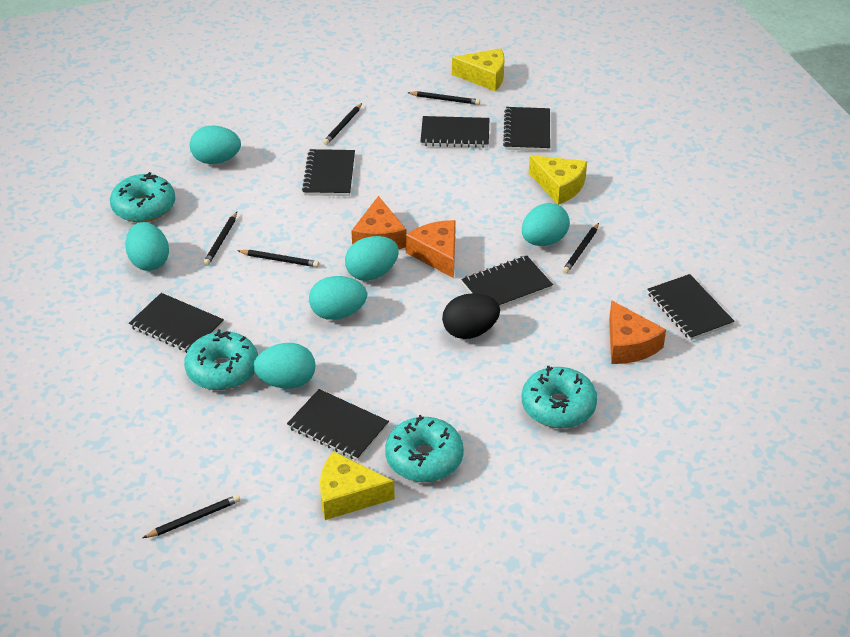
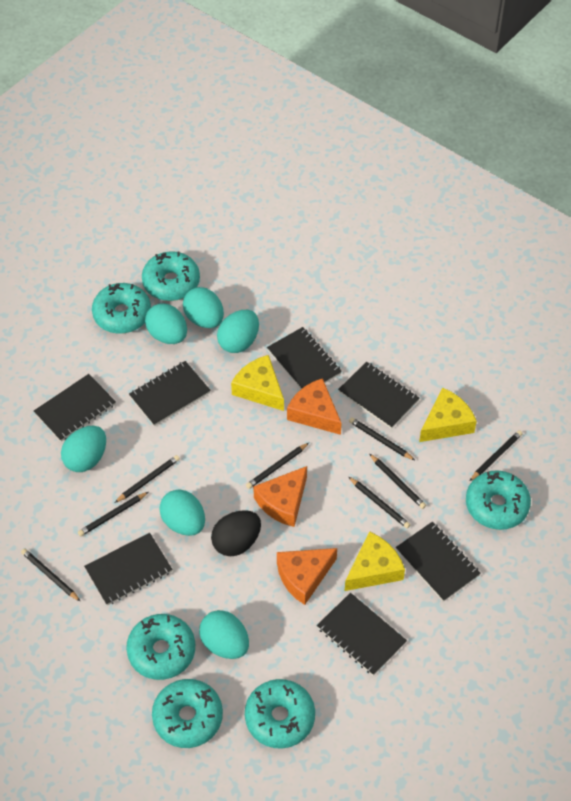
black pencil: [143,495,240,538] [203,212,237,266] [237,250,319,267] [323,103,362,145] [407,91,480,105] [562,223,599,274] = 6 -> [21,548,81,602] [78,492,148,537] [115,455,180,503] [246,443,309,489] [349,417,415,460] [349,477,410,529] [370,454,426,509] [470,430,523,481] = 8
turquoise donut: [110,172,175,223] [184,329,258,390] [385,415,464,482] [522,366,597,428] = 4 -> [92,283,151,334] [126,614,195,680] [142,251,200,301] [152,679,223,748] [245,679,315,749] [466,470,531,530] = 6

